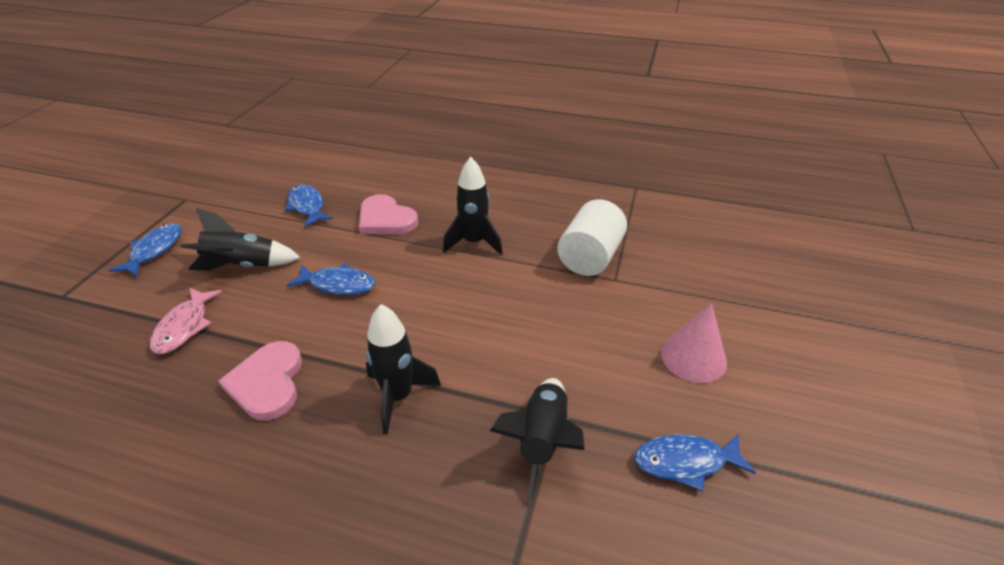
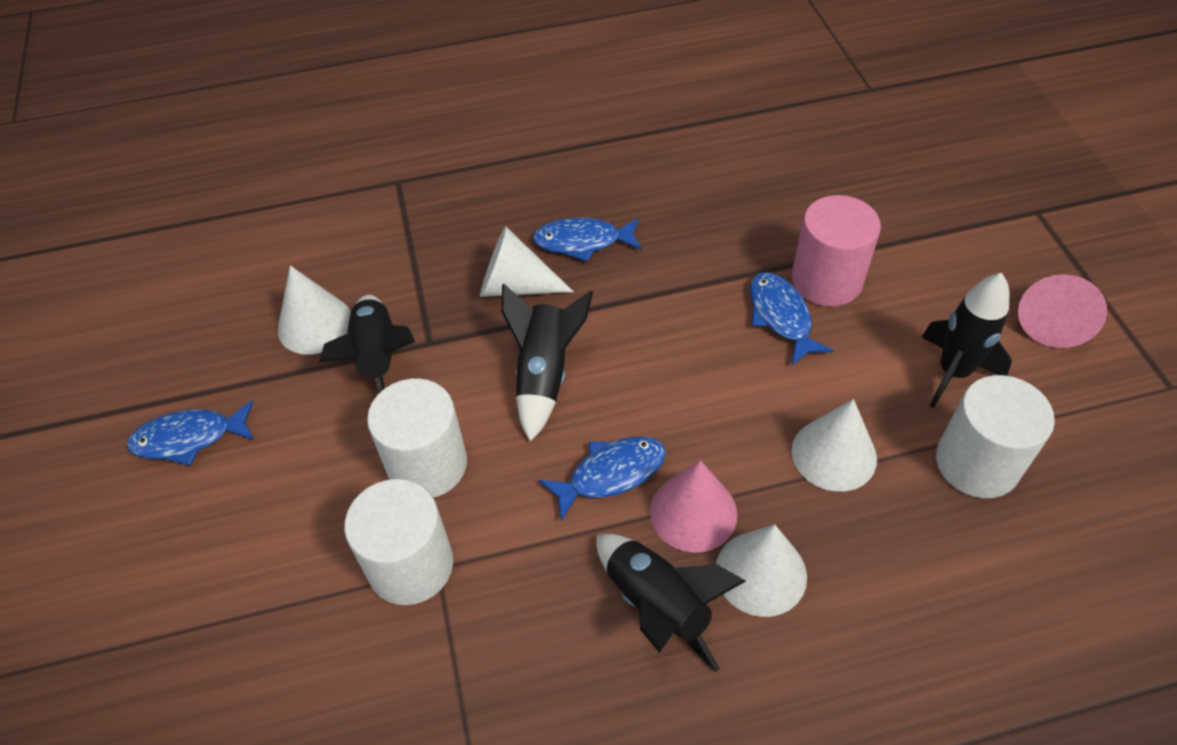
pink cone: [661,303,727,383] = 1 -> [650,460,737,553] [1018,275,1107,348] = 2
pink cylinder: none = 0 -> [792,195,881,307] = 1
pink fish: [150,288,222,354] = 1 -> none = 0
pink heart: [219,341,302,421] [359,194,418,234] = 2 -> none = 0
white cone: none = 0 -> [278,265,351,355] [480,226,574,297] [716,524,807,617] [792,399,877,492] = 4
white cylinder: [557,199,627,276] = 1 -> [344,479,453,605] [367,378,467,498] [936,375,1055,498] = 3

